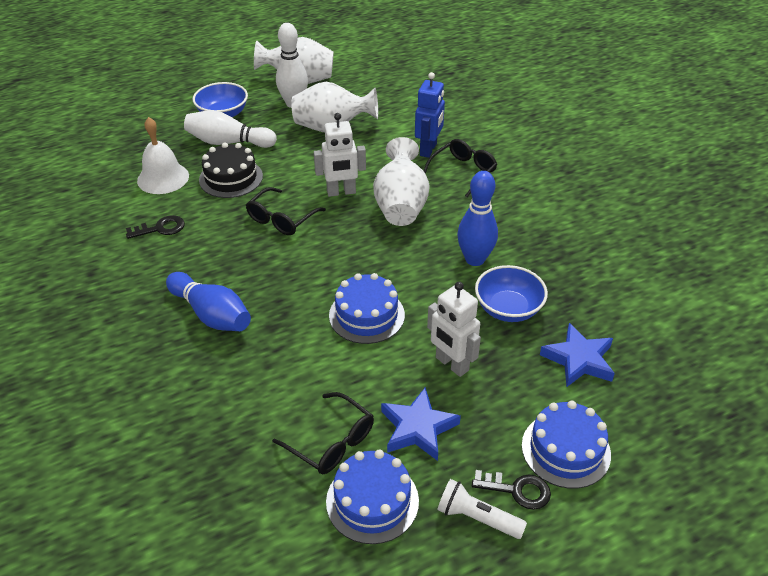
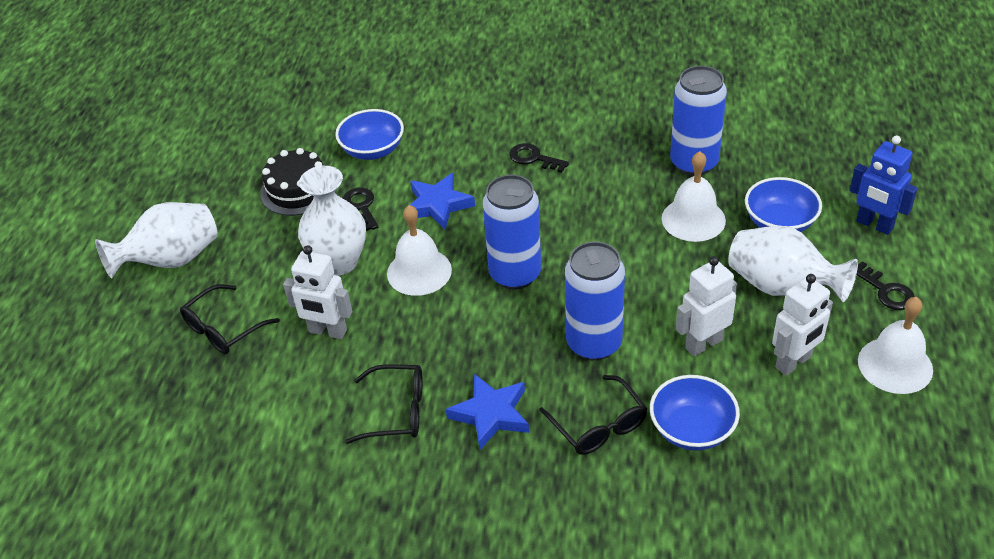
black key: [126,215,185,239] [472,470,551,510] = 2 -> [343,187,378,231] [509,143,569,173] [857,261,915,310] = 3
blue bowl: [193,82,248,117] [475,265,548,322] = 2 -> [335,109,404,160] [650,375,740,451] [745,177,822,232] = 3
blue bowling pin: [166,272,251,331] [457,171,498,266] = 2 -> none = 0
blue cake: [326,450,419,544] [329,273,405,344] [522,401,611,489] = 3 -> none = 0
blue can: none = 0 -> [483,175,541,290] [565,242,625,361] [670,66,727,176] = 3
white bell: [137,117,189,194] = 1 -> [387,205,452,296] [662,151,726,242] [858,297,933,394] = 3
white bowling pin: [184,110,277,148] [276,23,308,108] = 2 -> none = 0
white flashlight: [437,479,527,539] = 1 -> none = 0
white robot: [314,113,366,197] [427,282,481,377] = 2 -> [283,245,352,339] [676,256,737,357] [772,274,833,376] = 3

